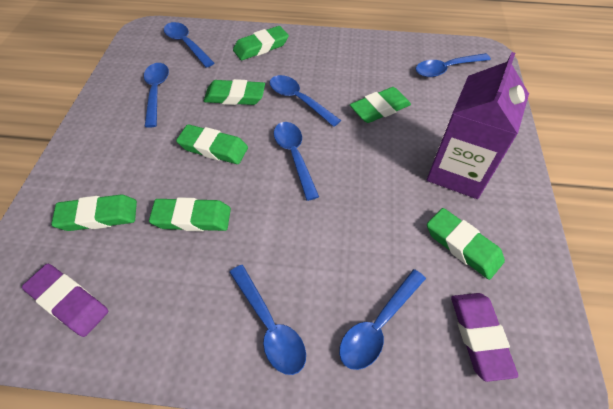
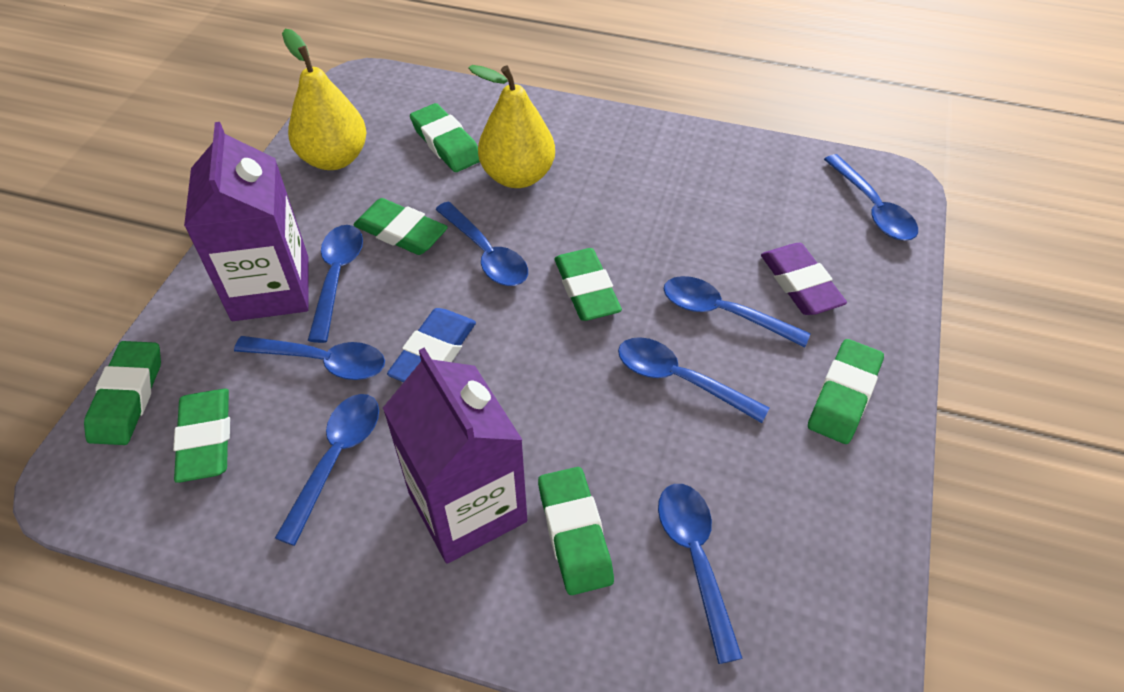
blue eraser: none = 0 -> [387,308,476,382] = 1
blue spoon: [144,63,169,128] [164,22,214,68] [229,265,306,375] [269,75,341,127] [274,122,319,201] [339,269,426,370] [415,53,491,77] = 7 -> [234,336,385,380] [275,394,379,546] [308,225,363,343] [435,201,528,286] [618,337,770,423] [658,484,743,664] [664,276,811,347] [824,154,918,241] = 8
purple carton: [427,52,529,199] = 1 -> [184,122,309,321] [383,348,527,564] = 2
purple eraser: [22,264,108,337] [451,293,518,382] = 2 -> [761,243,847,315] = 1
yellow pear: none = 0 -> [282,29,367,170] [468,65,555,188] = 2

